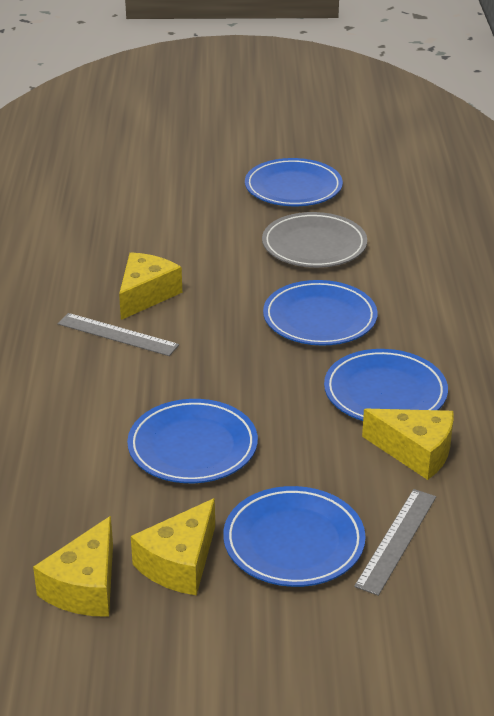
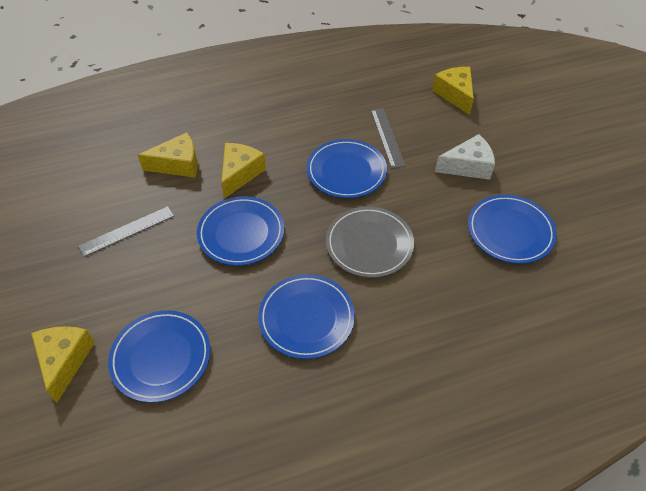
white cheese: none = 0 -> [435,134,495,180] = 1

